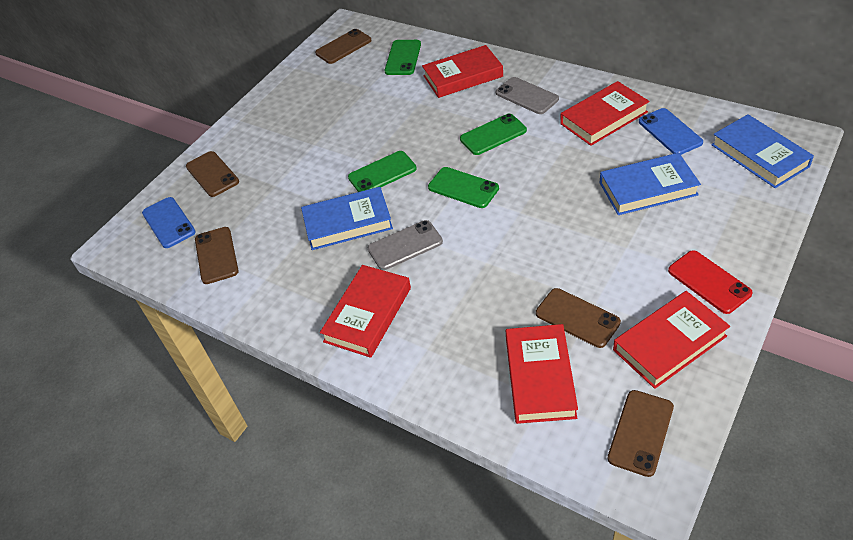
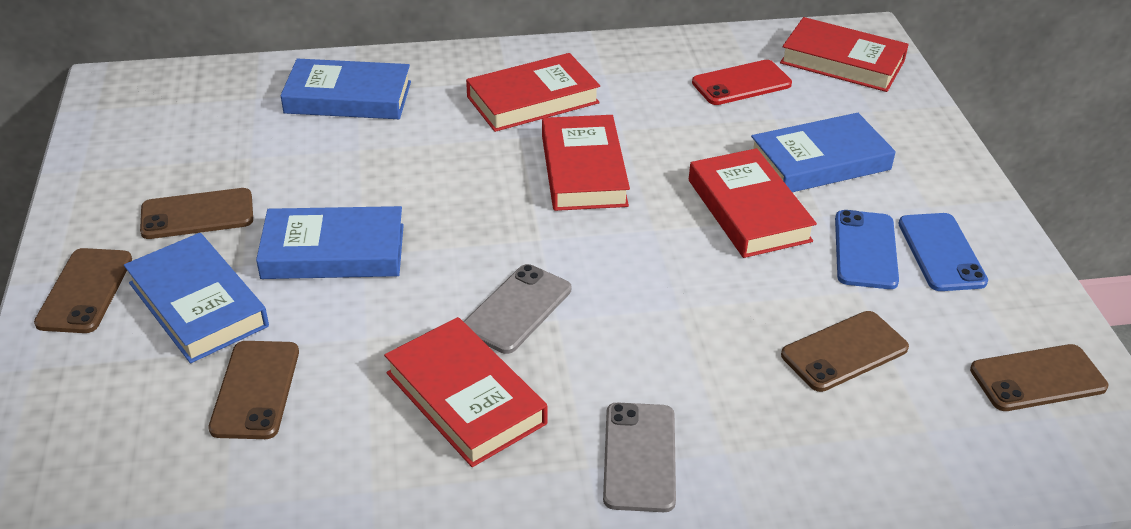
blue book: [301,187,393,250] [599,153,701,215] [711,114,814,188] = 3 -> [124,233,269,363] [256,206,404,279] [281,59,411,119] [751,113,896,192] = 4
green phone: [348,151,417,192] [385,40,421,75] [428,167,499,208] [460,114,527,155] = 4 -> none = 0

